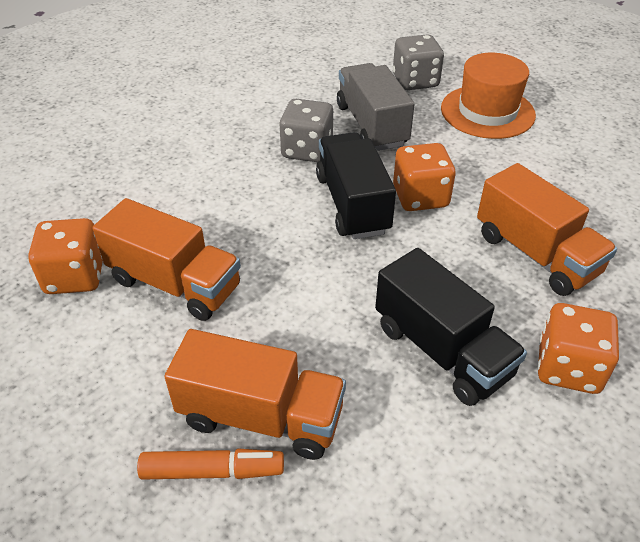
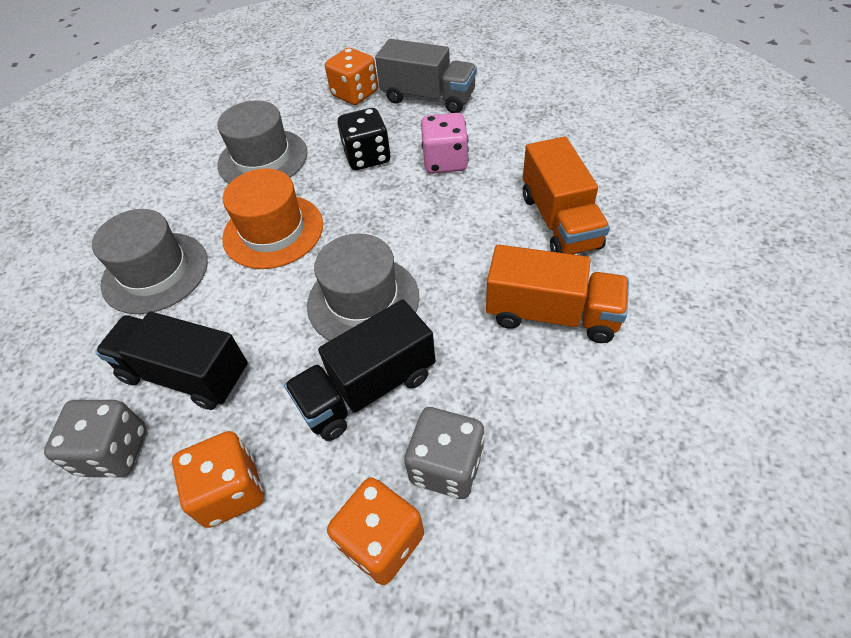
black dice: none = 0 -> [337,108,390,170] = 1
grey hat: none = 0 -> [92,209,208,314] [217,100,308,183] [307,233,419,341] = 3
orange marker: [137,448,284,480] = 1 -> none = 0
orange truck: [92,198,241,321] [164,329,346,460] [477,163,617,296] = 3 -> [486,244,629,343] [523,136,610,254] = 2
pink dice: none = 0 -> [421,113,468,173] = 1

